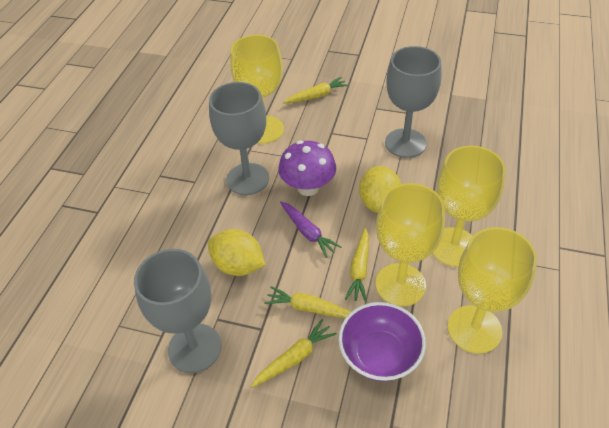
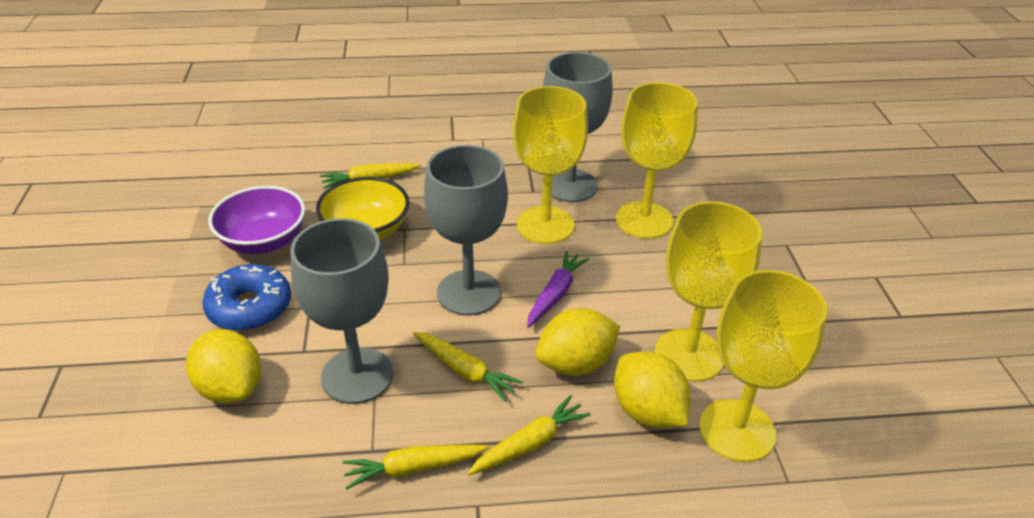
blue donut: none = 0 -> [202,264,291,331] = 1
purple mushroom: [278,140,336,196] = 1 -> none = 0
yellow bowl: none = 0 -> [316,177,409,240] = 1
yellow lemon: [208,229,265,276] [359,166,401,213] = 2 -> [186,329,261,403] [536,308,620,376] [614,351,691,428] = 3

